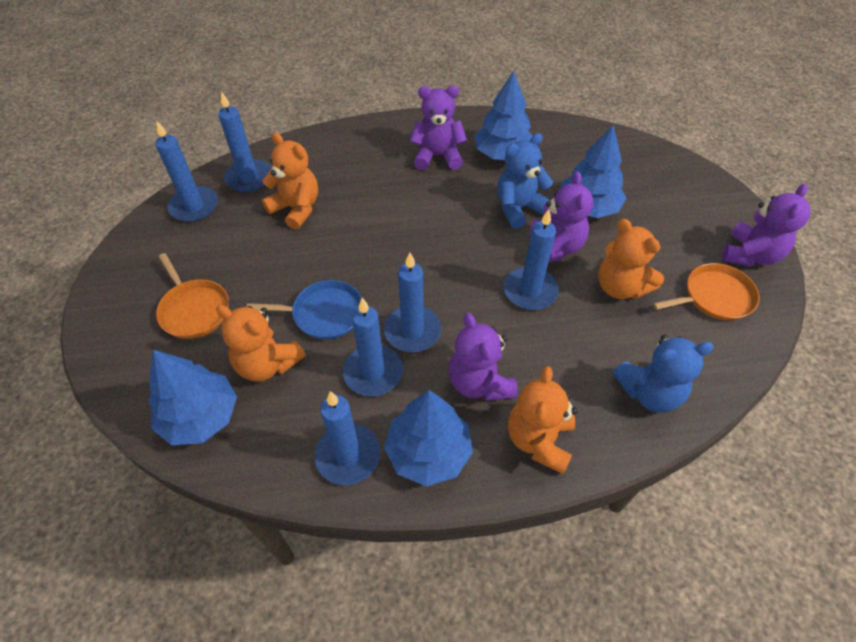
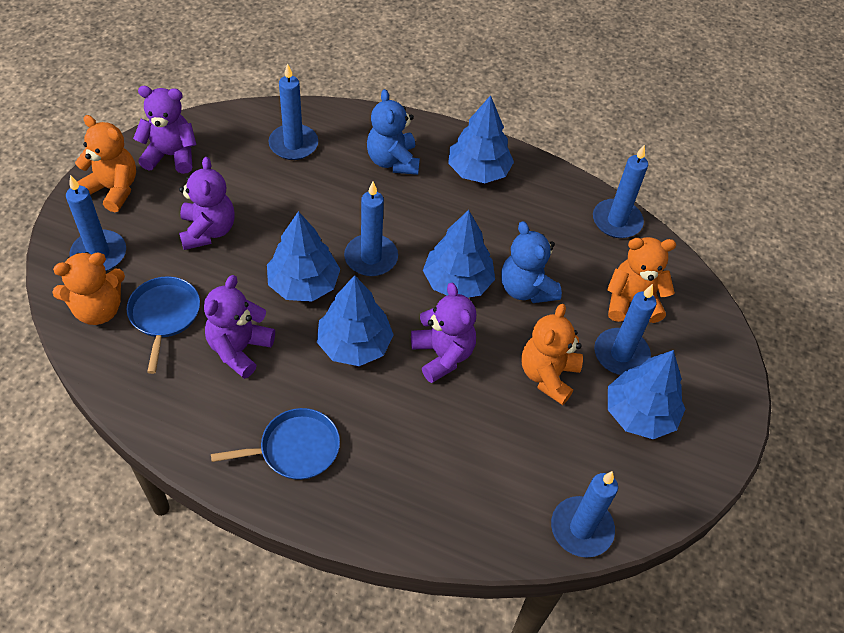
blue pan: [247,280,362,340] = 1 -> [127,276,200,374] [211,408,340,480] = 2
blue tree: [148,350,237,445] [384,390,473,486] [474,71,532,160] [561,125,626,218] = 4 -> [267,211,340,302] [317,275,394,366] [423,210,495,298] [448,95,514,183] [608,350,685,439] = 5
orange pan: [156,253,229,339] [653,263,759,321] = 2 -> none = 0

